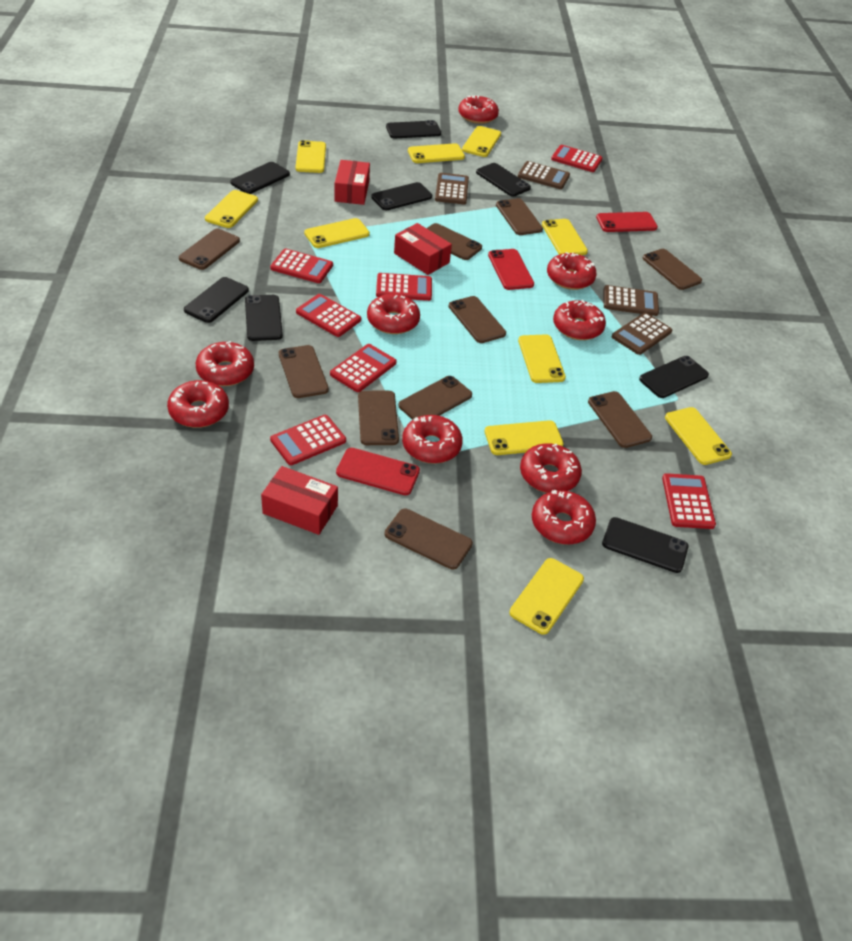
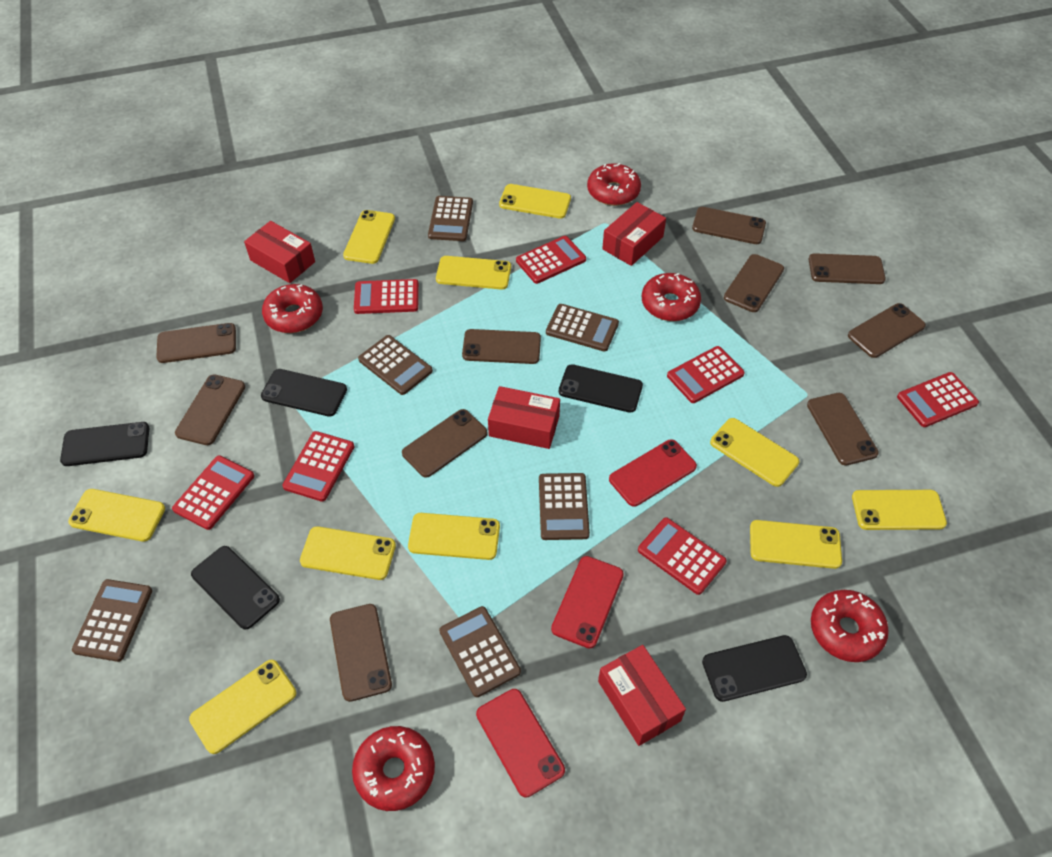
black phone: [184,277,249,323] [230,162,290,194] [245,295,283,341] [371,182,432,210] [386,120,441,138] [476,163,531,197] [602,517,688,573] [639,356,709,398] = 8 -> [60,422,149,466] [191,546,280,629] [261,369,347,417] [559,364,643,413] [702,635,807,702] = 5
brown calculator: [435,173,469,204] [518,161,570,189] [604,285,659,316] [612,313,672,355] = 4 -> [72,579,152,662] [358,335,433,395] [428,196,473,241] [439,606,521,697] [539,473,590,540] [546,304,619,352] = 6
red box: [261,466,338,535] [334,160,370,205] [394,223,452,275] = 3 -> [244,221,315,283] [488,386,560,449] [598,645,686,746] [602,202,666,266] = 4
red donut: [167,380,229,428] [196,341,254,386] [367,294,420,334] [402,415,463,464] [458,96,499,124] [520,443,582,493] [532,490,596,545] [547,252,597,290] [553,300,606,340] = 9 -> [262,284,323,333] [352,726,435,811] [587,163,641,206] [642,273,701,321] [811,590,889,662] = 5

